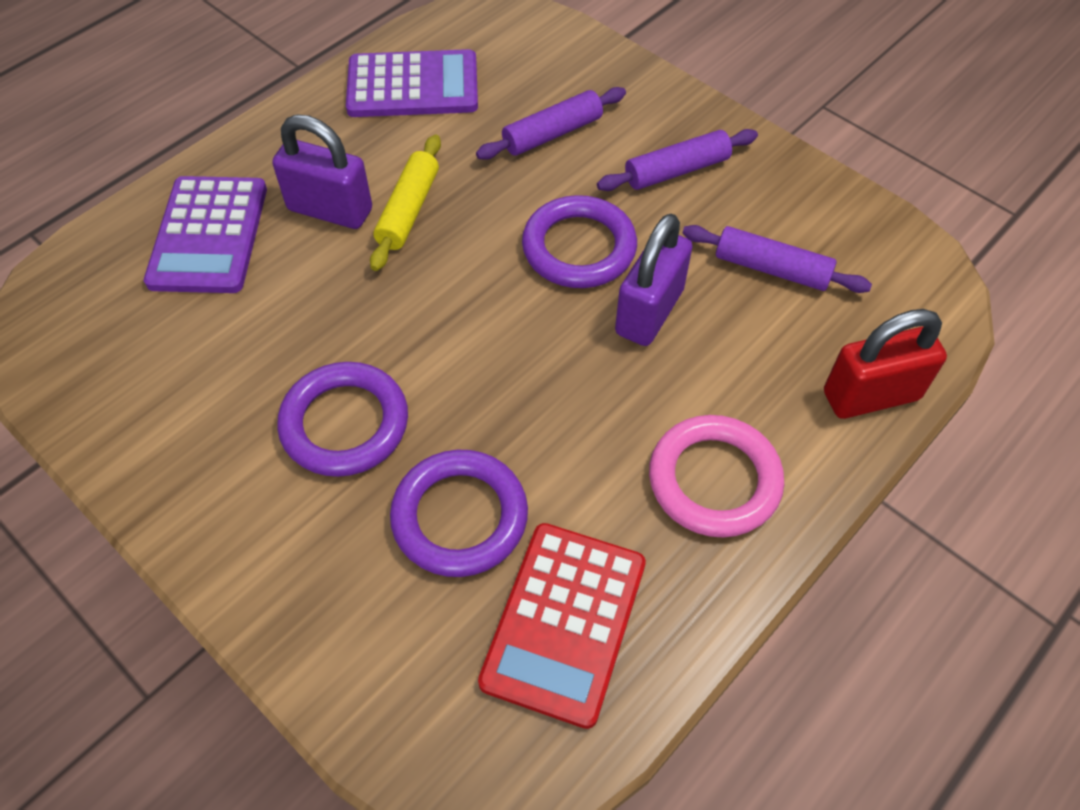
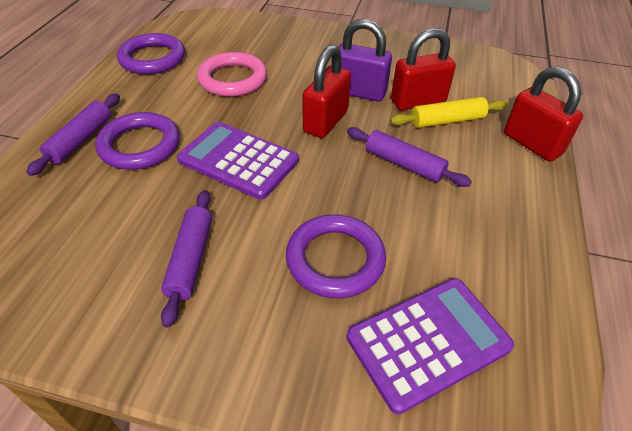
purple padlock: [272,115,372,229] [615,214,693,346] = 2 -> [338,19,392,102] = 1
red calculator: [478,523,646,729] = 1 -> none = 0
red padlock: [824,309,947,419] = 1 -> [303,44,351,138] [391,28,456,110] [504,66,583,162] = 3

